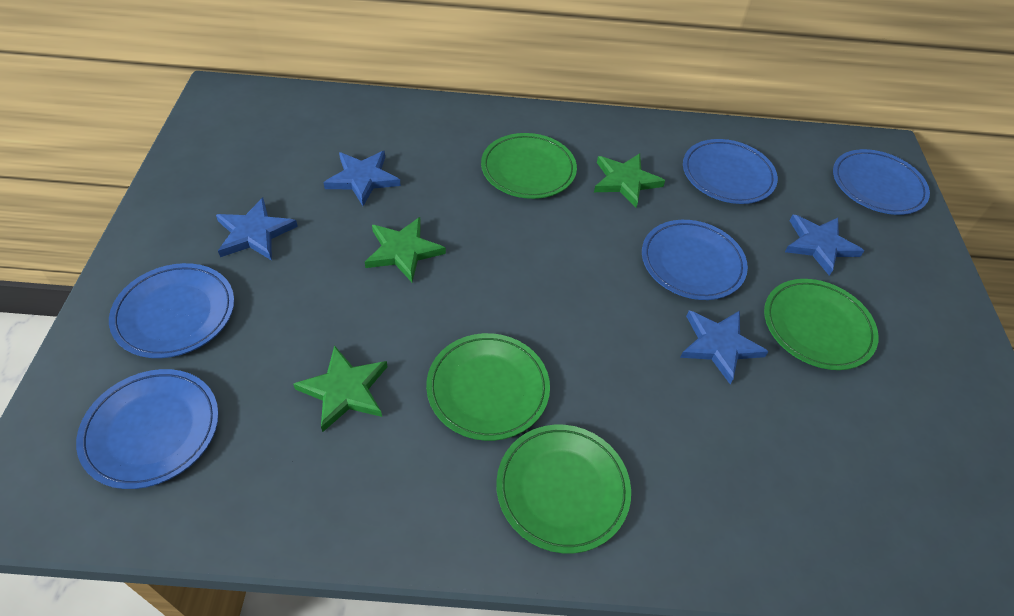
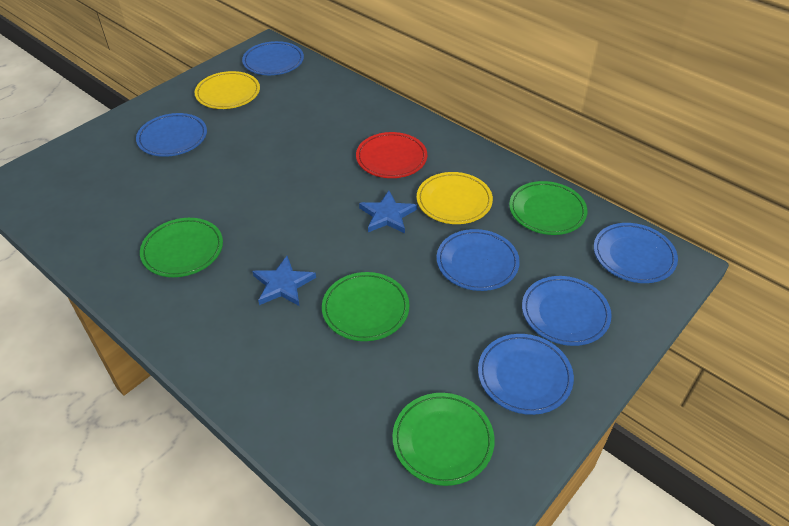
blue plate: [76,369,219,489] [109,263,234,358] [642,220,748,300] [683,139,778,204] [833,149,930,215] = 5 -> [136,113,207,157] [242,41,304,75] [437,229,520,291] [478,334,574,415] [522,276,612,346] [594,223,678,283] = 6
blue star: [216,198,298,261] [323,151,401,206] [680,311,769,384] [785,215,864,276] = 4 -> [252,256,316,306] [359,191,417,233] = 2
green star: [293,345,388,432] [365,217,446,282] [594,153,665,208] = 3 -> none = 0
red plate: none = 0 -> [356,132,427,178] = 1
yellow plate: none = 0 -> [194,71,260,109] [417,172,493,224] = 2

